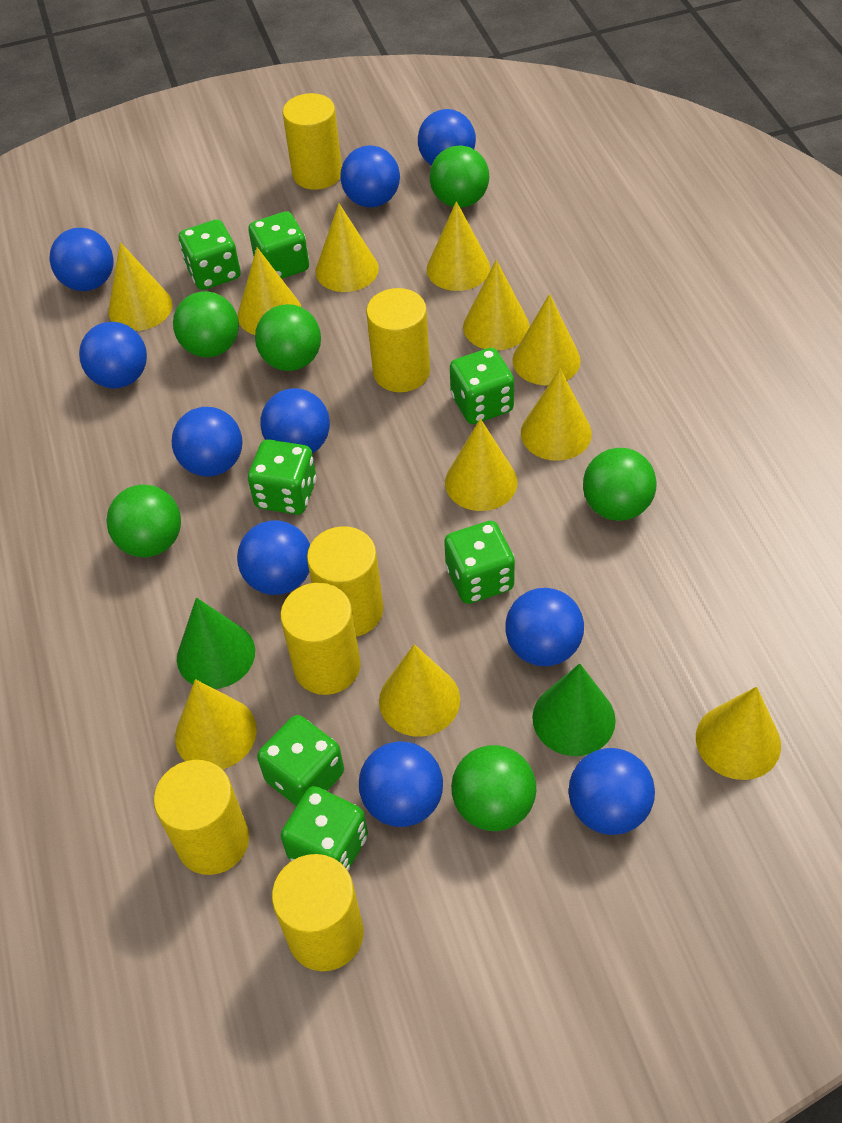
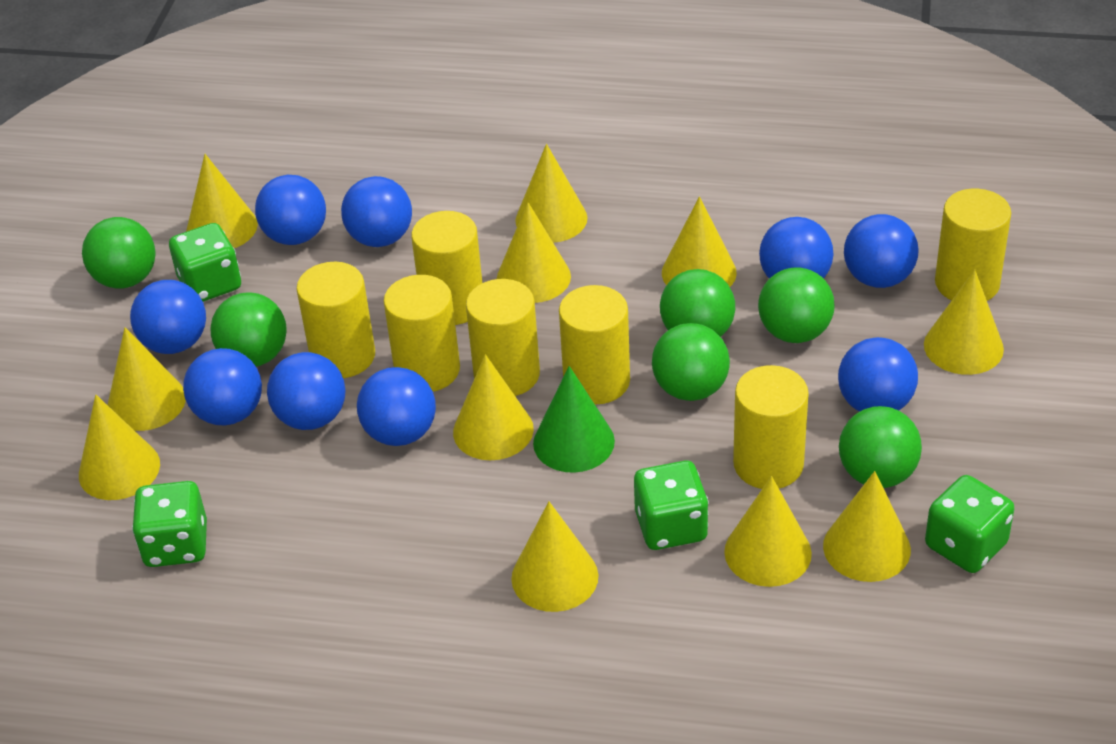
blue ball: [50,228,113,291] [79,322,147,389] [172,407,242,477] [237,520,310,595] [260,388,330,454] [340,145,400,208] [359,741,443,827] [418,109,476,166] [505,588,584,666] [569,748,655,835] = 10 -> [130,280,206,354] [183,348,262,426] [255,175,326,245] [267,352,346,430] [341,176,412,247] [357,367,436,446] [759,217,833,279] [838,337,918,412] [844,214,919,288] = 9
green cone: [177,597,255,689] [532,663,616,756] = 2 -> [533,366,615,473] = 1
green dice: [179,219,241,290] [248,211,309,279] [248,439,316,515] [257,715,344,806] [281,786,368,871] [444,521,515,604] [450,348,514,424] = 7 -> [132,481,207,567] [169,223,241,302] [634,461,709,550] [925,475,1015,573] = 4
yellow cylinder: [154,760,249,875] [272,854,364,971] [280,583,361,695] [283,93,342,190] [307,526,383,637] [366,288,430,392] = 6 -> [296,262,375,378] [384,275,460,392] [411,211,482,325] [466,279,540,396] [559,285,630,404] [733,365,809,489] [935,189,1011,301] = 7

